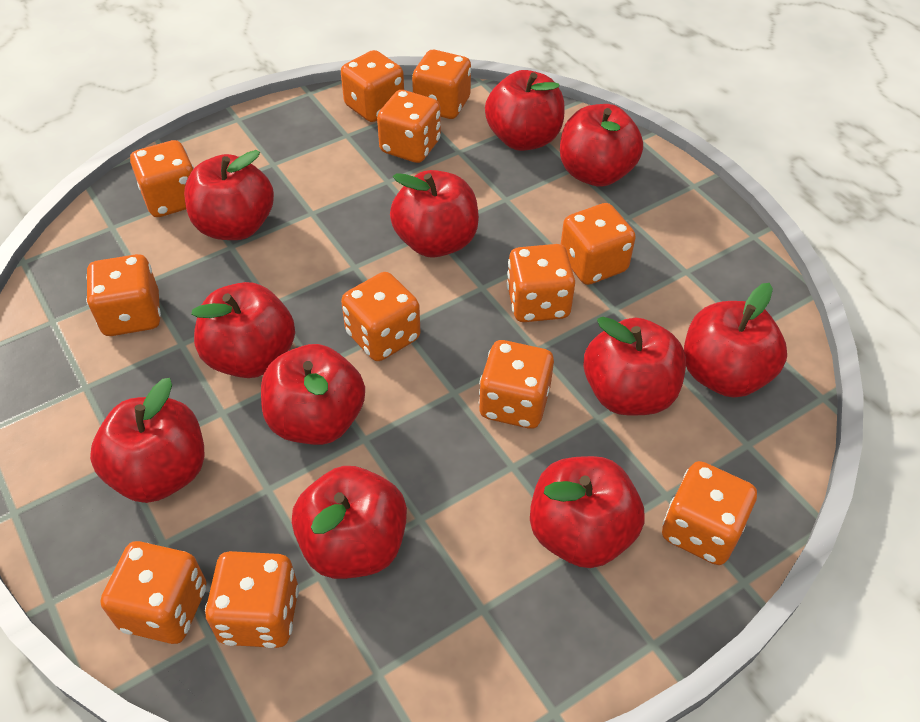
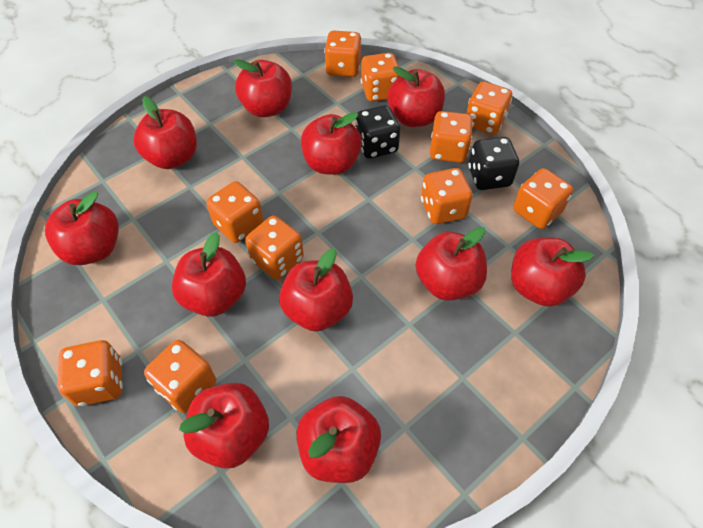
black dice: none = 0 -> [355,105,400,159] [468,137,519,190] = 2
orange dice: [86,254,161,336] [101,541,207,644] [130,140,194,217] [205,551,299,648] [341,50,404,122] [341,272,420,361] [377,90,441,163] [412,50,471,119] [479,340,554,429] [507,244,575,322] [561,203,636,285] [662,461,757,565] = 12 -> [57,340,123,406] [144,340,216,413] [206,181,264,243] [245,216,304,279] [324,31,362,77] [361,53,400,102] [421,168,473,224] [430,111,473,163] [466,81,512,135] [513,168,573,229] = 10

